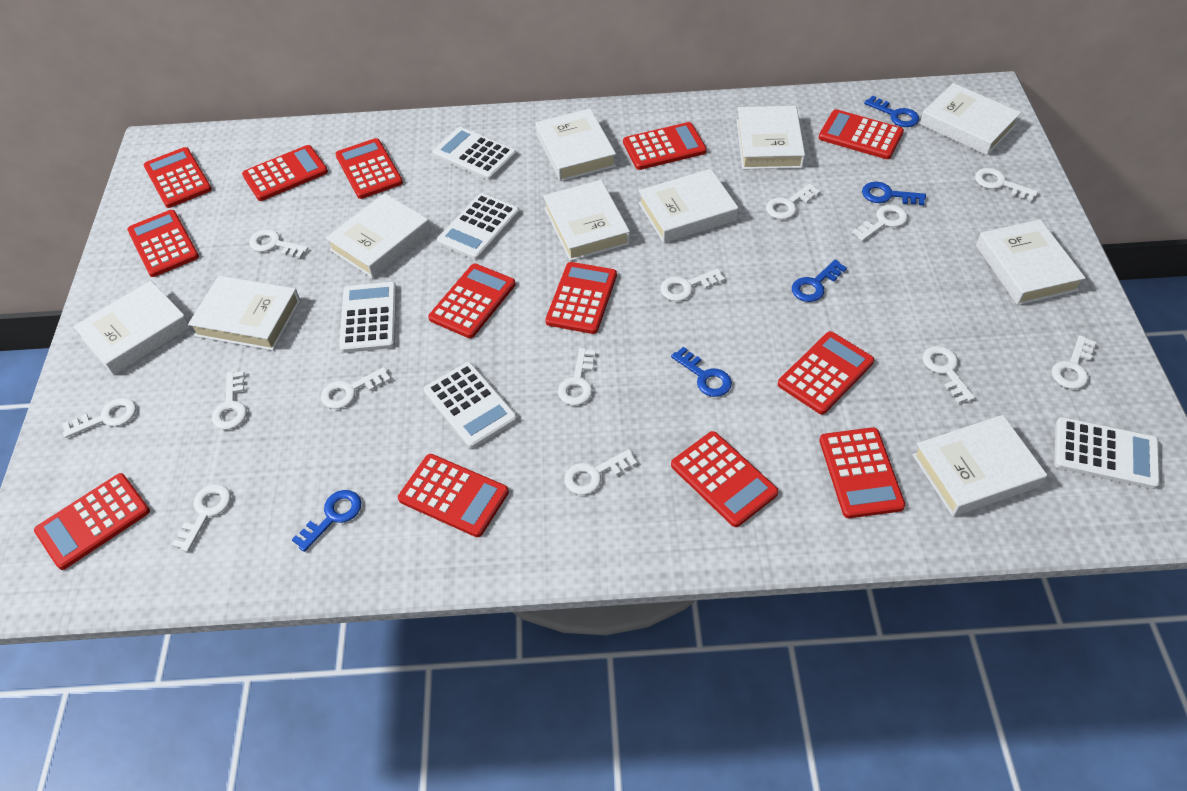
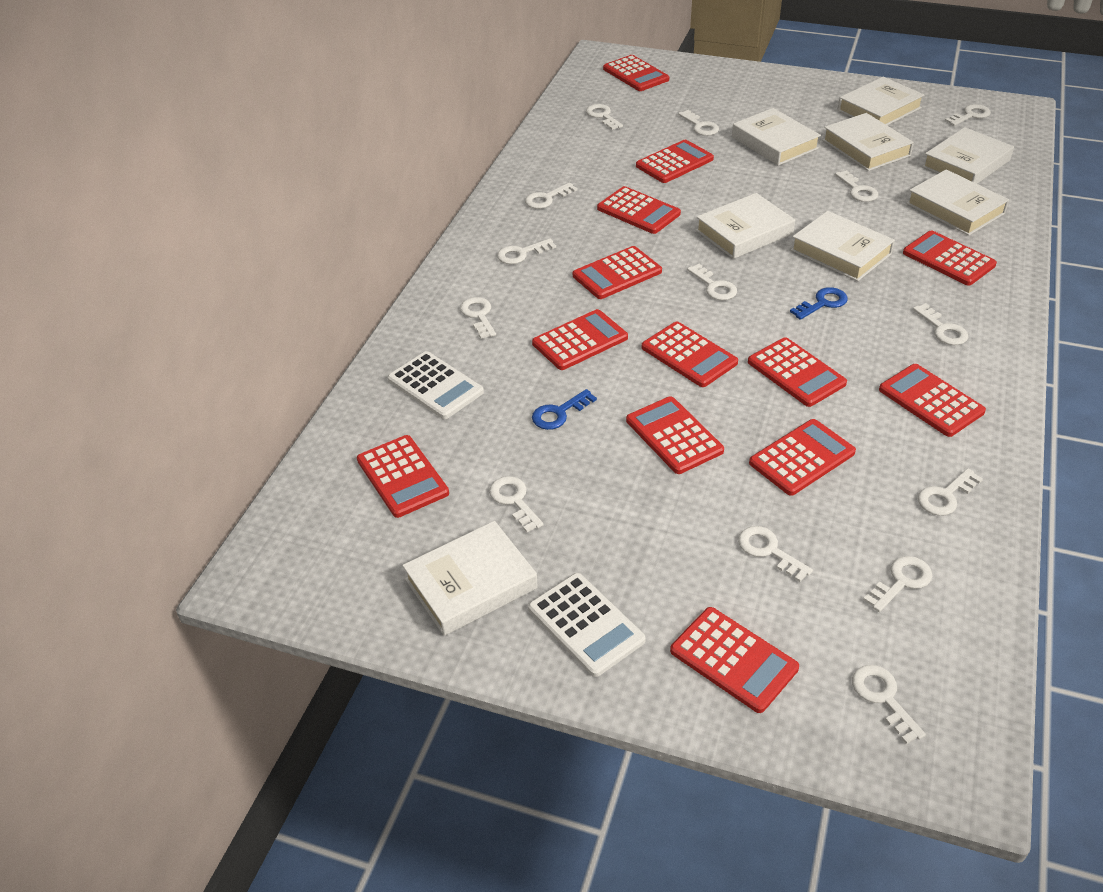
blue key: [292,490,361,552] [671,347,732,397] [792,260,847,302] [862,182,926,206] [864,95,919,127] = 5 -> [532,389,597,430] [790,287,848,320] = 2
white book: [73,280,191,375] [188,276,301,351] [325,193,431,278] [535,108,616,181] [543,180,630,261] [639,169,738,243] [737,106,805,170] [912,415,1047,517] [920,83,1021,155] [976,219,1085,305] = 10 -> [402,521,538,636] [696,193,795,259] [732,108,821,166] [791,211,895,281] [822,113,914,171] [838,77,924,125] [906,169,1009,236] [922,127,1014,184] = 8
white calculator: [339,282,397,353] [424,362,517,448] [432,127,517,180] [437,193,520,260] [1054,417,1160,489] = 5 -> [387,351,484,419] [528,573,646,677] = 2
white key: [63,398,136,438] [171,484,231,552] [212,371,247,430] [250,229,309,259] [321,367,391,409] [558,348,596,405] [564,449,637,495] [660,268,725,301] [766,184,820,219] [852,205,908,241] [922,346,975,404] [975,168,1038,201] [1052,335,1097,389] = 13 -> [460,297,496,339] [489,476,544,532] [497,238,556,264] [525,183,577,209] [586,104,623,130] [678,110,719,136] [687,264,737,300] [738,526,813,582] [835,170,878,202] [852,665,926,744] [863,556,932,612] [913,303,968,345] [918,468,983,516] [945,104,991,126] = 14

